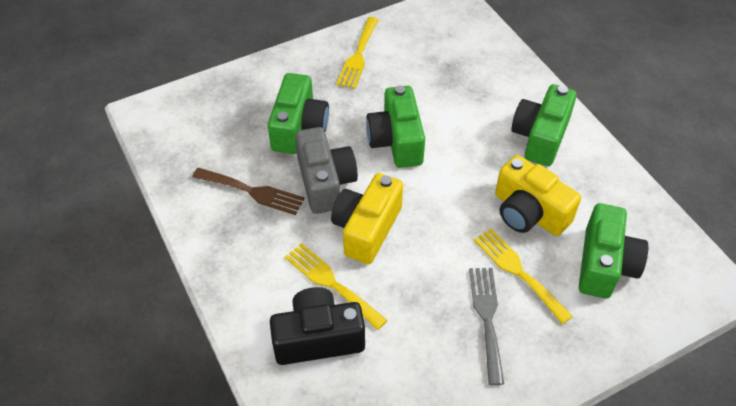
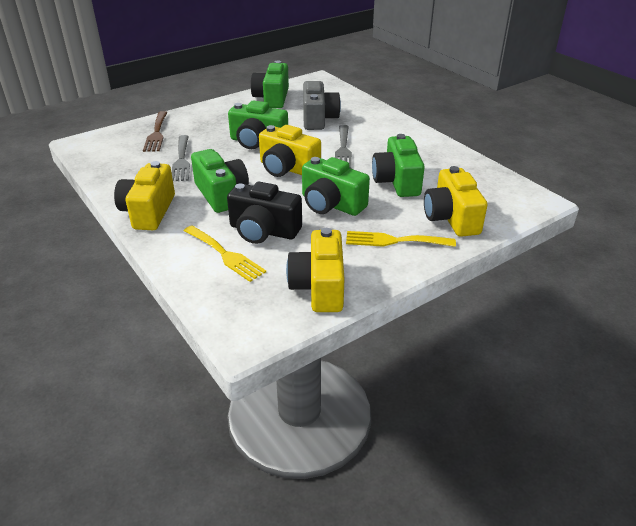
green camera: [268,73,329,154] [366,86,425,168] [511,84,577,166] [579,203,648,299] = 4 -> [191,149,249,213] [228,100,288,149] [251,61,289,108] [302,157,370,216] [372,134,425,197] = 5
grey fork: [469,268,504,385] = 1 -> [172,135,190,182] [335,125,352,169] = 2
yellow camera: [331,173,403,264] [495,155,581,236] = 2 -> [114,161,175,230] [259,125,321,177] [286,228,344,312] [424,166,487,237] = 4
yellow fork: [285,243,388,330] [336,17,379,89] [474,228,573,324] = 3 -> [184,225,266,282] [346,231,456,247] = 2

